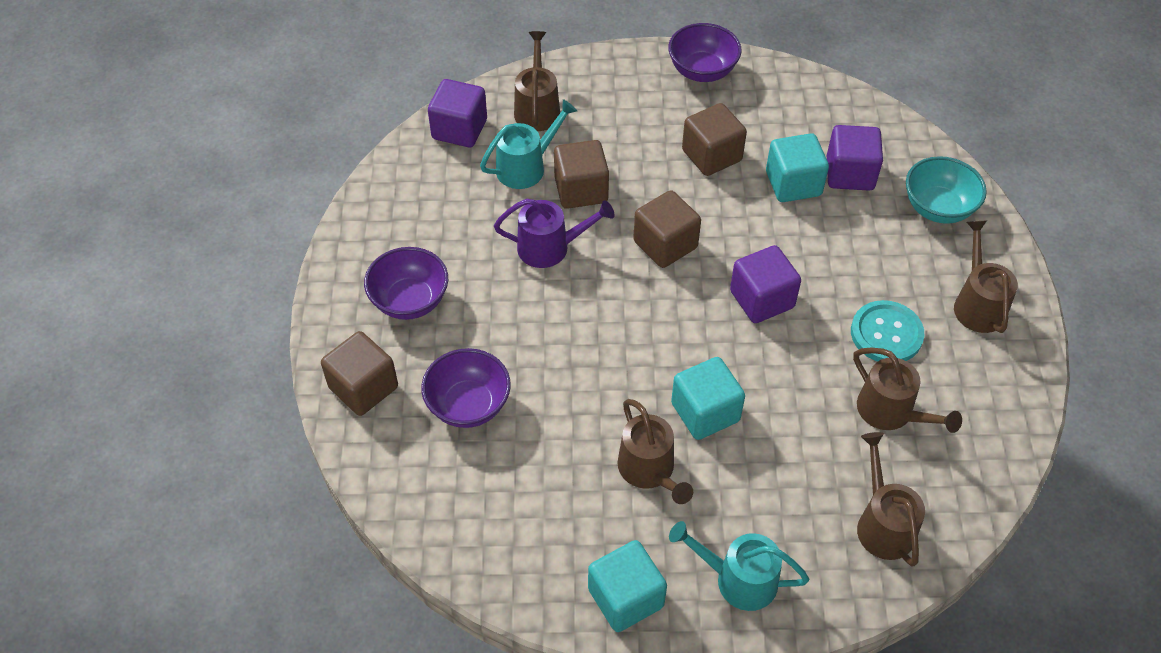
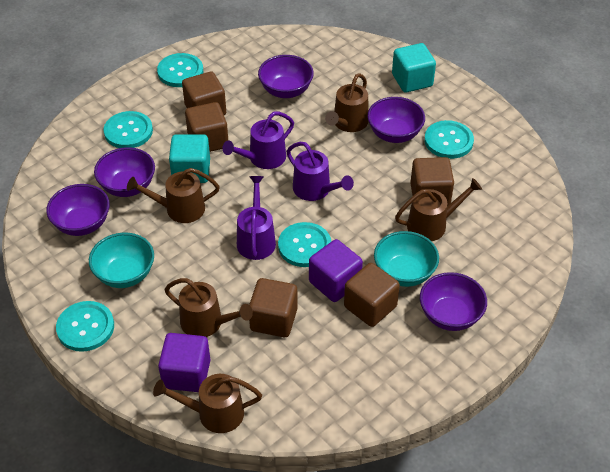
brown cube: [321,331,398,416] [554,140,609,209] [633,190,701,268] [682,103,747,176] = 4 -> [182,71,226,115] [185,102,228,152] [249,278,298,337] [344,263,400,327] [410,157,454,206] = 5
purple bowl: [364,247,448,320] [421,348,511,428] [668,23,742,82] = 3 -> [46,184,110,236] [94,147,155,197] [258,55,314,98] [367,97,425,143] [420,272,487,331] = 5
purple cube: [428,79,487,147] [730,245,801,323] [827,125,883,191] = 3 -> [158,333,210,392] [309,239,363,302] = 2
purple watering can: [494,199,615,268] = 1 -> [222,112,294,169] [237,176,276,260] [286,142,354,201] = 3
turquoise bowl: [906,156,987,224] = 1 -> [89,233,154,288] [374,231,439,287] = 2
turquoise button: [851,300,924,362] = 1 -> [56,301,114,352] [103,111,153,148] [157,53,203,87] [278,222,331,267] [424,120,474,159] = 5
turquoise cube: [588,540,667,632] [671,357,745,440] [766,133,829,202] = 3 -> [169,134,210,183] [392,43,436,93] = 2
turquoise watering can: [480,99,577,189] [669,521,809,611] = 2 -> none = 0

